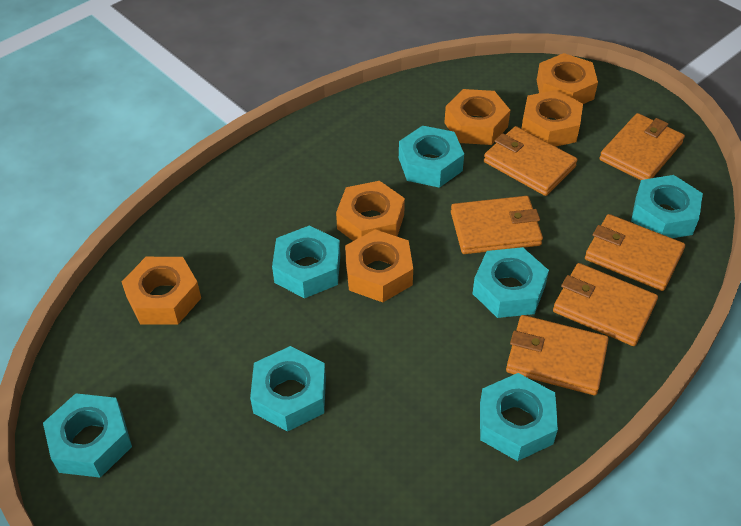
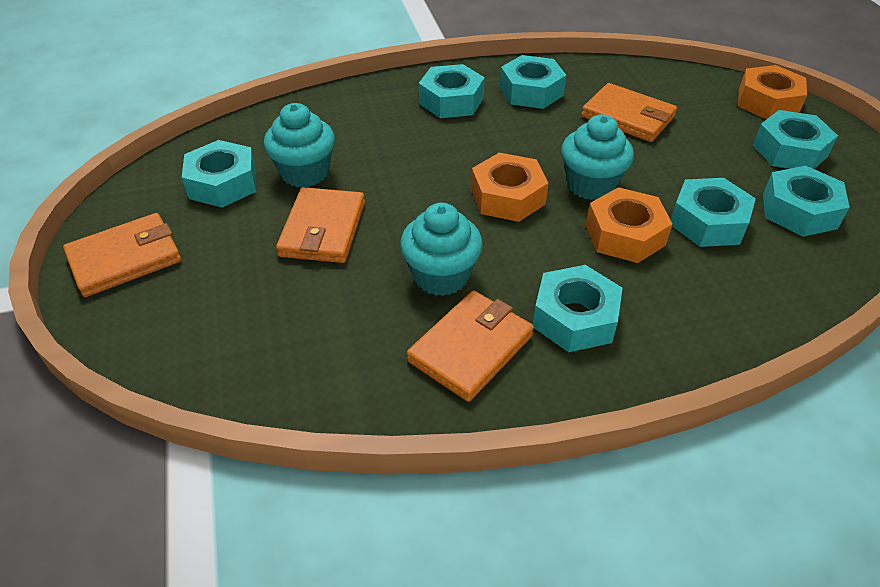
orange nut: [122,257,201,324] [336,181,405,241] [345,229,413,302] [444,89,510,145] [521,90,583,147] [537,53,598,104] = 6 -> [471,153,548,222] [586,187,672,263] [738,65,807,119] = 3
orange wallet: [451,196,543,254] [484,126,577,196] [506,315,609,395] [553,263,658,346] [585,214,685,291] [599,113,685,180] = 6 -> [63,213,181,297] [276,187,365,263] [407,291,534,402] [581,83,677,142] = 4
turquoise cupcake: none = 0 -> [264,103,335,187] [400,203,483,296] [561,114,634,200] = 3

